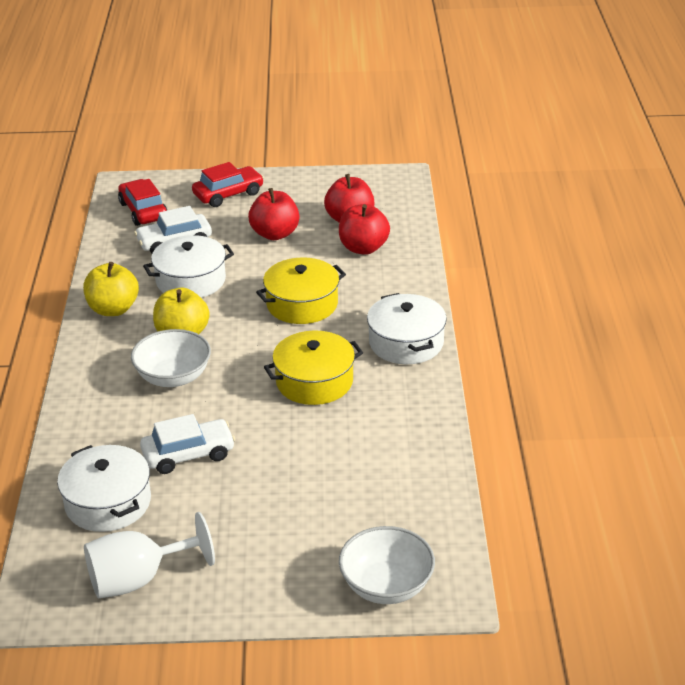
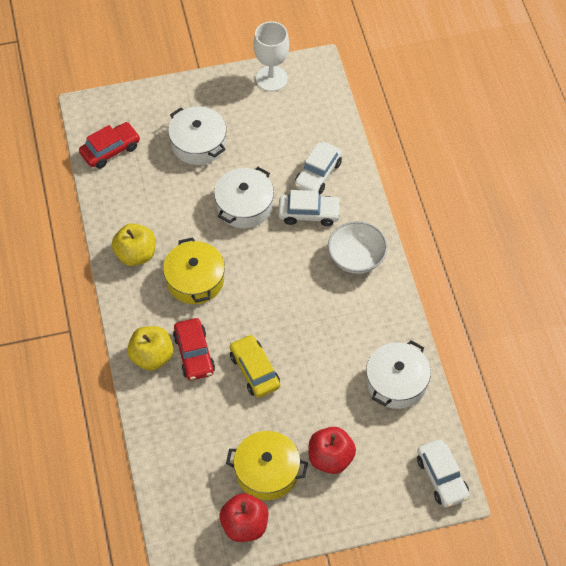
red apple: [248,188,299,240] [324,174,374,222] [339,204,390,255] = 3 -> [219,493,268,542] [309,427,356,474] = 2
white bowl: [131,329,211,387] [339,526,435,604] = 2 -> [328,221,387,274] = 1
white car: [134,206,212,253] [140,414,235,474] = 2 -> [278,190,341,226] [294,142,342,194] [417,439,470,507] = 3
yellow car: none = 0 -> [230,334,280,398] = 1

